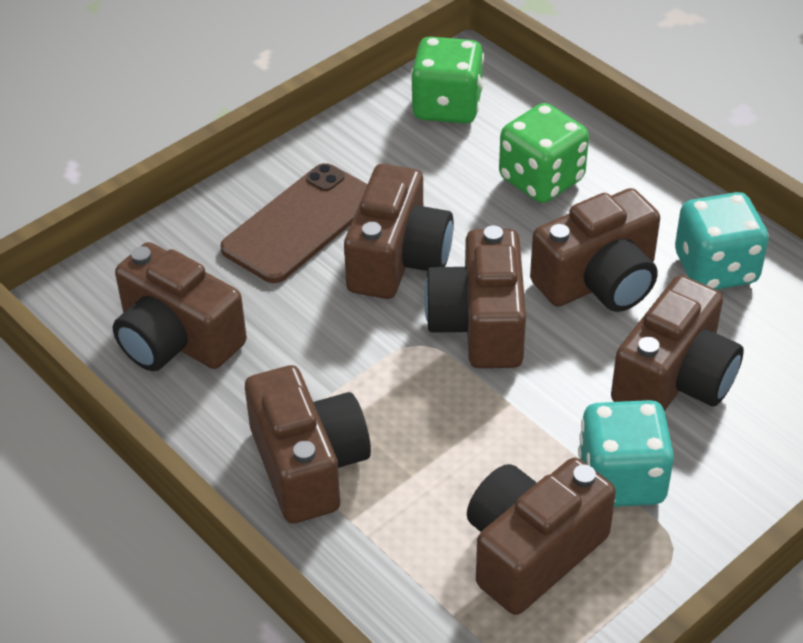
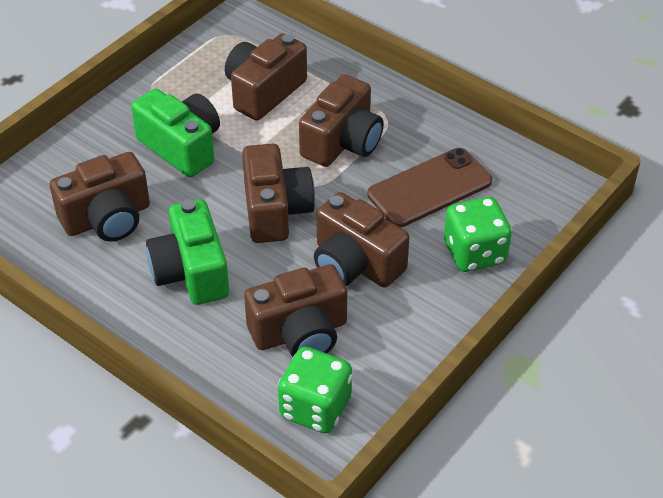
brown camera: [113,242,247,371] [245,365,371,524] [344,164,454,299] [424,226,526,368] [467,458,616,615] [530,188,660,312] [611,275,744,411] = 7 -> [50,152,150,242] [225,33,307,121] [242,144,315,243] [244,264,347,357] [299,74,384,167] [314,192,409,288] = 6
green camera: none = 0 -> [131,89,220,177] [146,199,229,305] = 2
turquoise dice: [578,400,674,507] [675,192,769,290] = 2 -> none = 0

